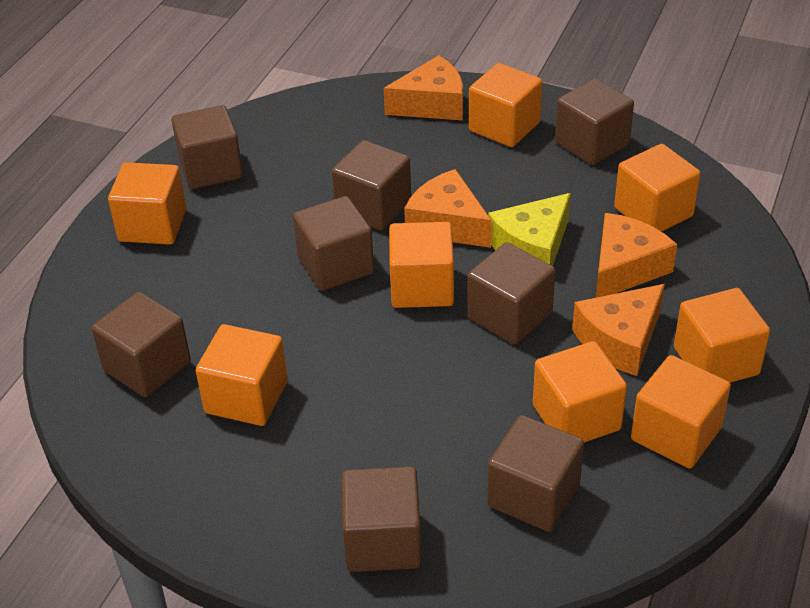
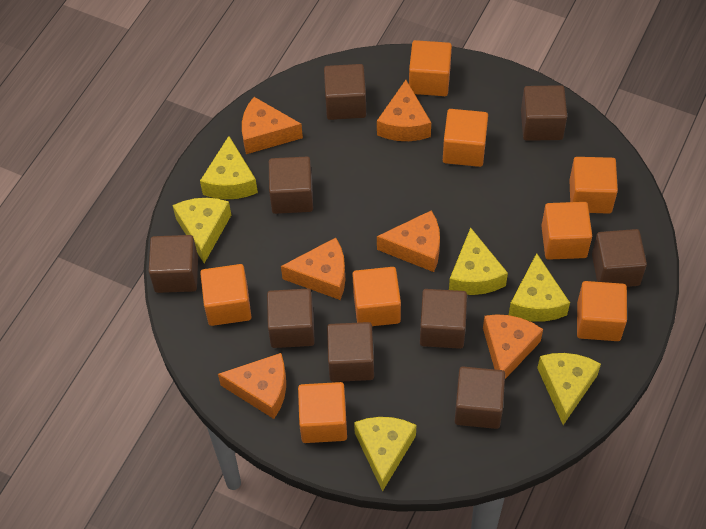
brown cube: [92,292,191,397] [172,105,243,189] [293,196,374,291] [332,140,411,230] [342,466,422,572] [467,242,555,344] [487,415,584,532] [555,79,634,165] = 8 -> [149,235,198,293] [267,289,315,348] [269,157,313,214] [324,64,366,120] [327,322,374,382] [420,289,467,349] [454,367,505,429] [521,85,567,141] [592,229,647,287] = 9
orange cheese: [384,55,463,120] [404,169,492,248] [572,284,665,376] [596,213,677,298] = 4 -> [218,353,286,419] [242,97,303,154] [281,238,345,300] [377,80,431,141] [377,210,440,272] [483,314,543,379] = 6
yellow cheese: [488,193,571,266] = 1 -> [172,198,231,263] [200,136,258,199] [354,417,416,492] [449,227,508,295] [509,253,570,322] [537,353,601,425] = 6

